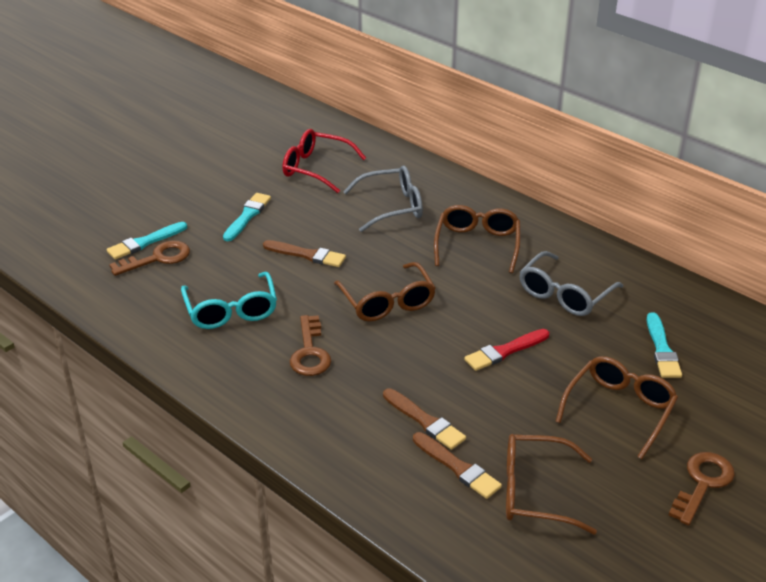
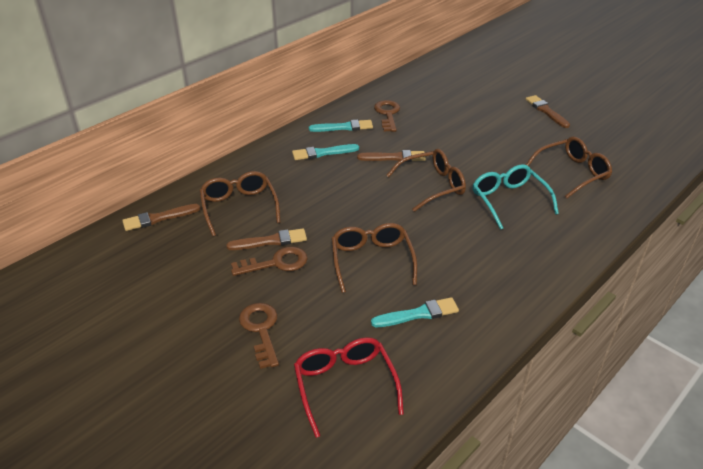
brown brush: [263,240,346,267] [383,388,466,450] [413,432,502,499] = 3 -> [122,204,200,231] [226,229,307,250] [357,150,426,162] [525,95,570,128] = 4
grey glasses: [343,166,423,232] [520,251,623,316] = 2 -> none = 0
red brush: [464,329,549,371] = 1 -> none = 0

